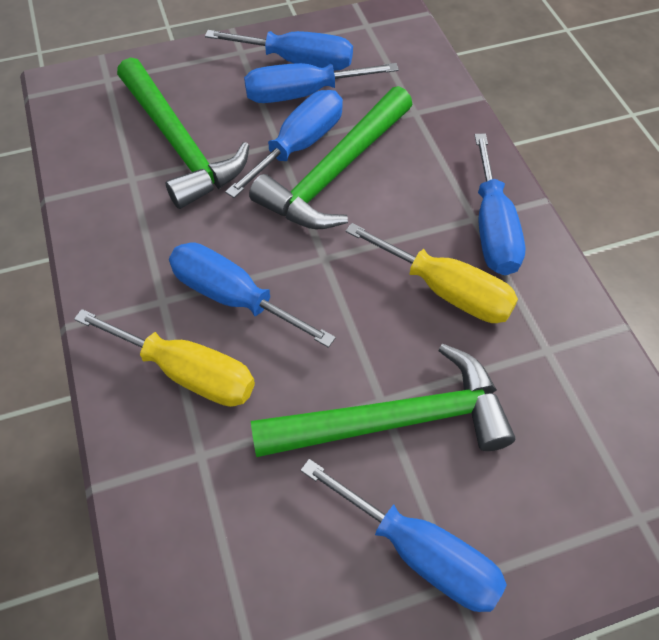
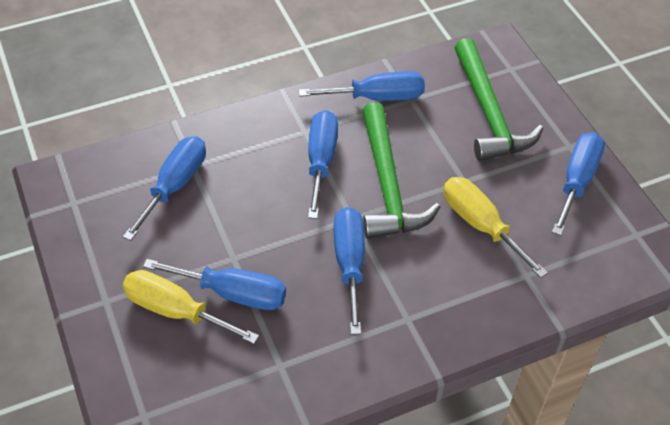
green hammer: [117,57,249,209] [249,86,412,230] [251,343,516,457] = 3 -> [362,102,440,239] [454,38,544,161] = 2

